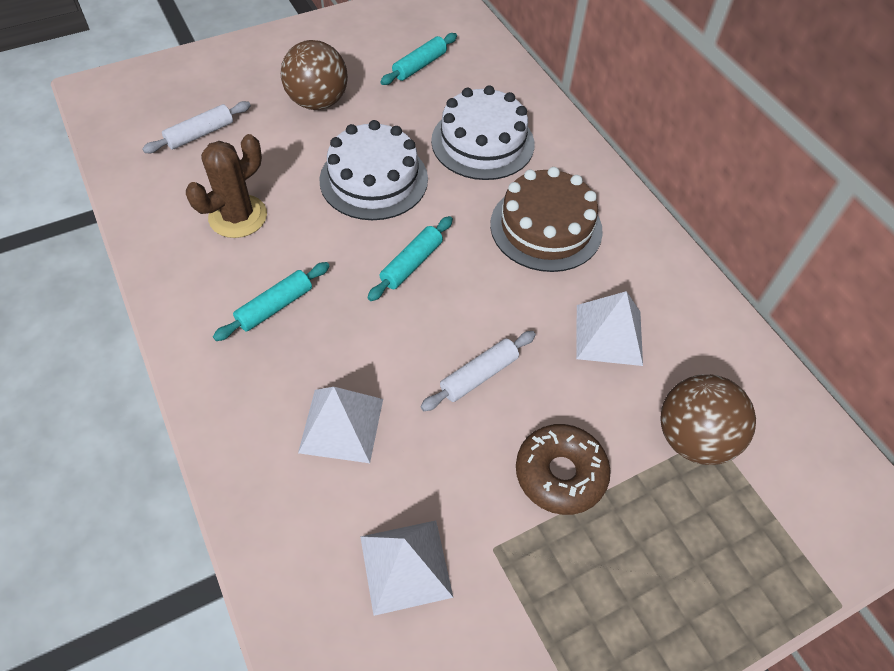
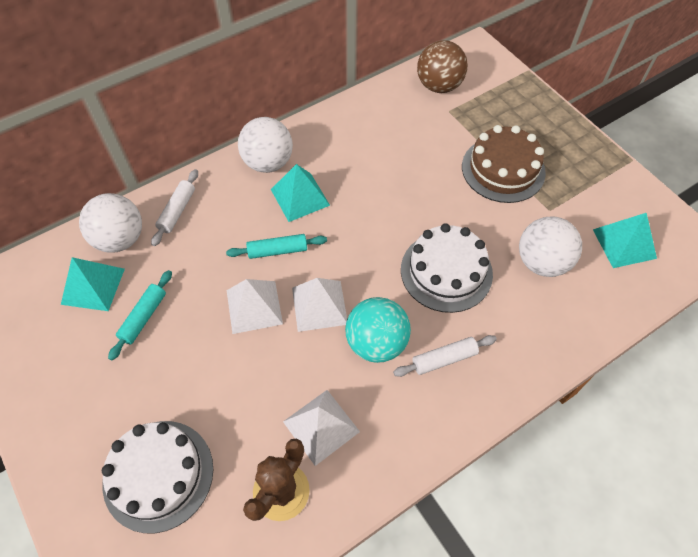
brown ball: [281,40,348,110] [661,374,756,465] = 2 -> [417,40,468,93] = 1
brown donut: [516,424,611,515] = 1 -> none = 0
turquoise ball: none = 0 -> [345,297,411,363] = 1
turquoise pyramid: none = 0 -> [61,257,125,311] [271,164,330,222] [593,213,657,268] = 3
turquoise rolling pin: [213,262,330,341] [367,216,453,301] [380,33,457,85] = 3 -> [108,270,172,360] [226,234,327,259] = 2
white ball: none = 0 -> [79,193,142,253] [238,117,293,173] [519,216,582,277] = 3

